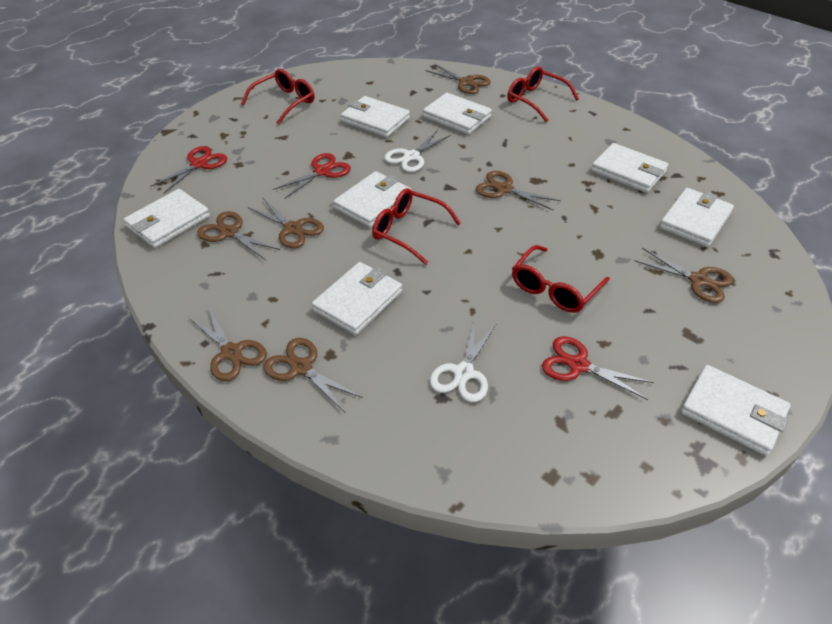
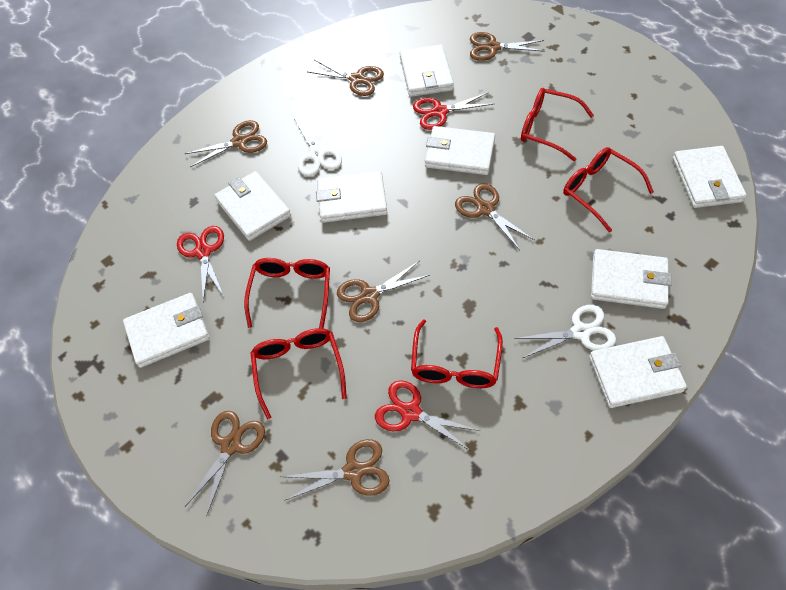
red glasses: [241,69,315,125] [372,188,461,265] [507,67,579,122] [512,245,610,313] = 4 -> [244,258,330,328] [250,328,347,419] [411,319,503,388] [521,88,594,161] [563,147,654,232] = 5

